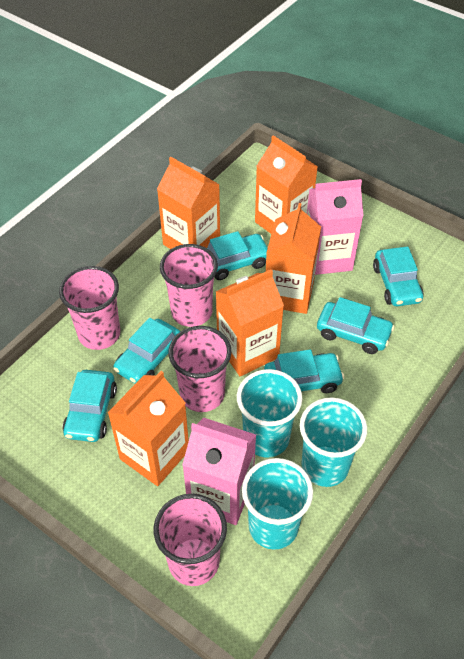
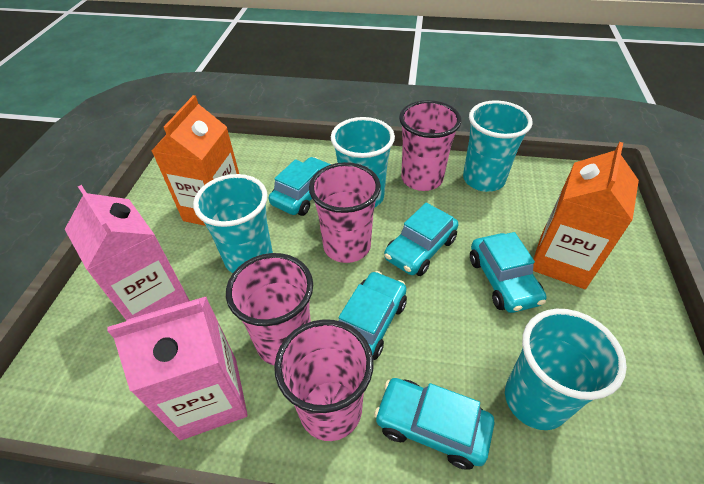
orange carton: [108,371,189,486] [157,157,220,249] [216,269,284,376] [255,135,318,234] [266,203,321,314] = 5 -> [152,95,239,226] [533,142,639,289] = 2
turquoise car: [63,370,117,442] [113,318,180,384] [207,231,268,280] [264,349,344,393] [317,297,395,354] [373,247,424,306] = 6 -> [269,157,331,216] [339,271,407,360] [374,378,495,470] [384,203,458,276] [470,232,547,313] = 5
turquoise cup: [237,369,302,458] [242,458,313,550] [300,397,367,487] = 3 -> [193,174,273,273] [331,117,395,207] [463,100,533,192] [505,309,627,430] = 4

